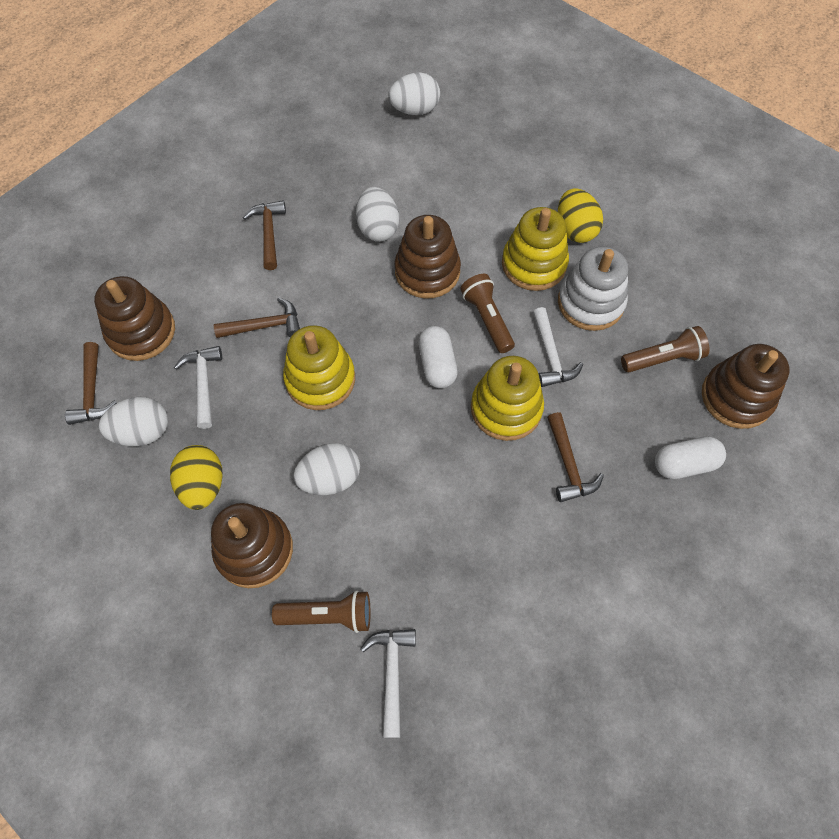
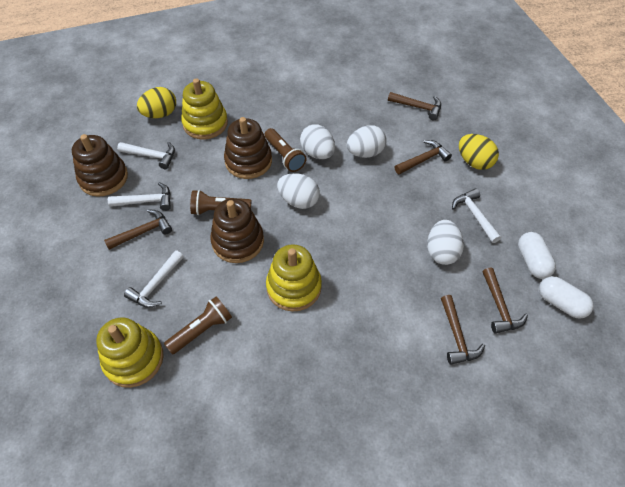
brown hammer: [65,342,117,425] [214,297,300,338] [243,200,286,270] [547,412,604,502] = 4 -> [104,209,172,250] [388,92,441,120] [395,140,452,175] [441,295,485,365] [482,268,528,333] = 5
brown stacking toy: [94,276,175,361] [211,503,293,588] [395,215,461,299] [702,344,790,429] = 4 -> [72,134,128,197] [210,198,264,263] [224,117,272,179] = 3
white hammer: [174,346,222,429] [360,629,416,738] [533,307,583,387] = 3 -> [108,182,171,211] [117,142,175,169] [124,250,184,308] [452,188,501,243] = 4
white stacking toy: [558,246,628,331] = 1 -> none = 0

